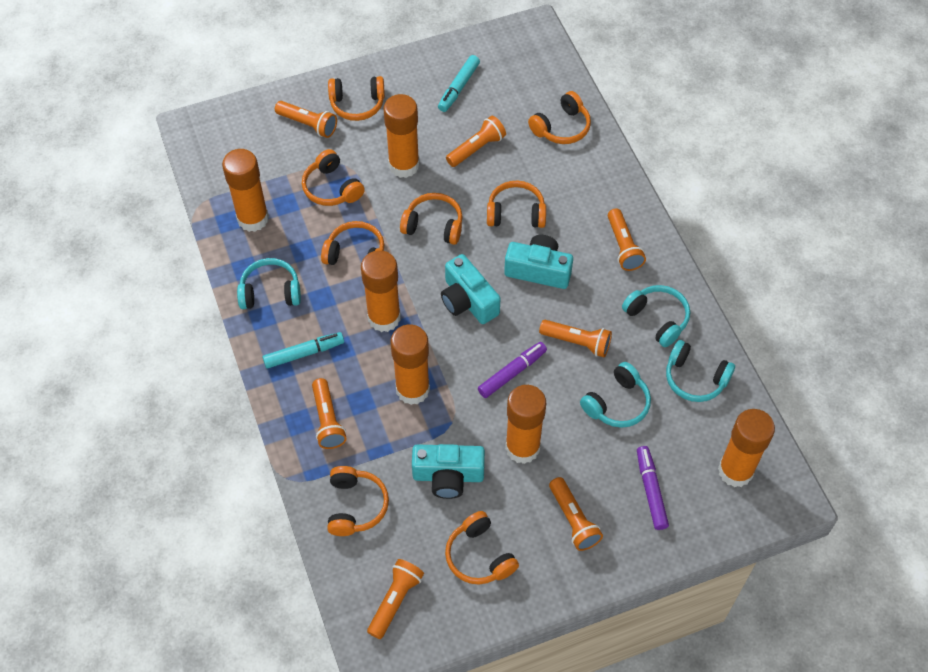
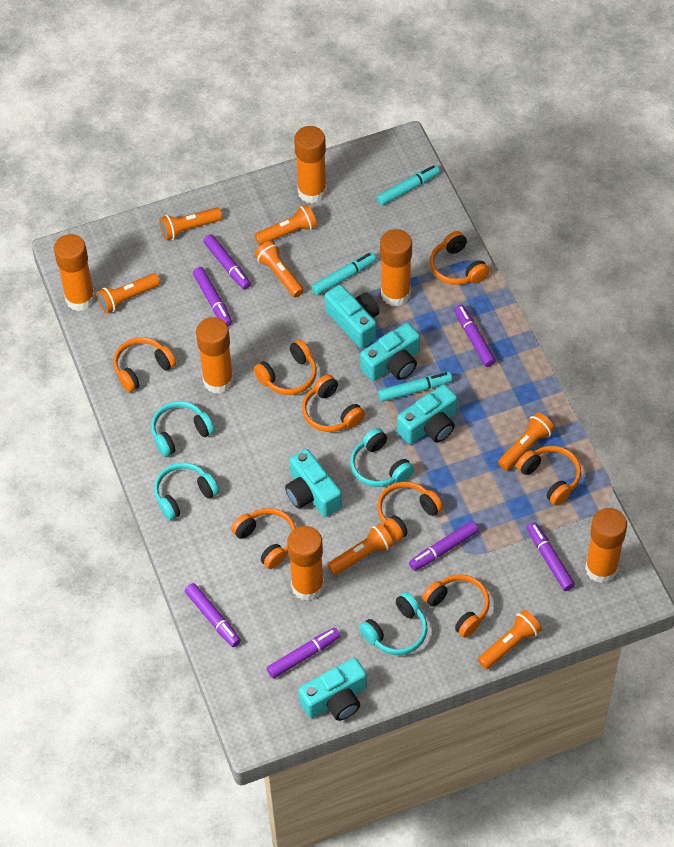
purple marker: [478,342,547,398] [637,446,669,530] = 2 -> [185,583,241,647] [193,267,232,326] [203,234,251,290] [267,628,340,679] [409,521,479,571] [454,305,496,367] [527,522,575,591] = 7
turquoise camera: [412,444,485,499] [441,254,501,324] [504,235,573,289] = 3 -> [285,449,342,517] [298,658,367,721] [325,285,379,348] [360,323,420,381] [397,384,457,444] = 5
turquoise marker: [263,332,344,369] [438,55,480,112] = 2 -> [311,252,376,295] [377,165,440,206] [378,372,452,402] = 3

